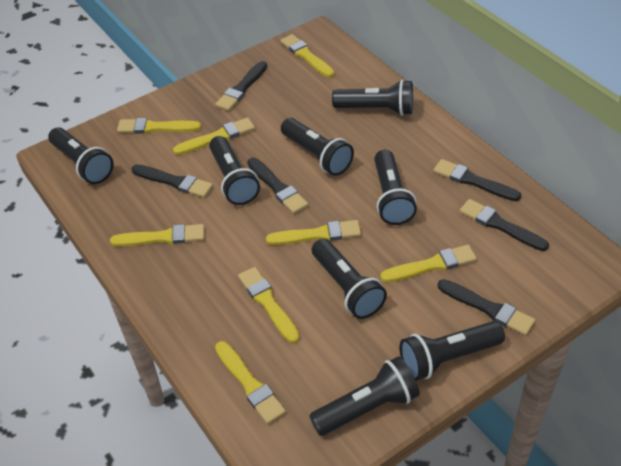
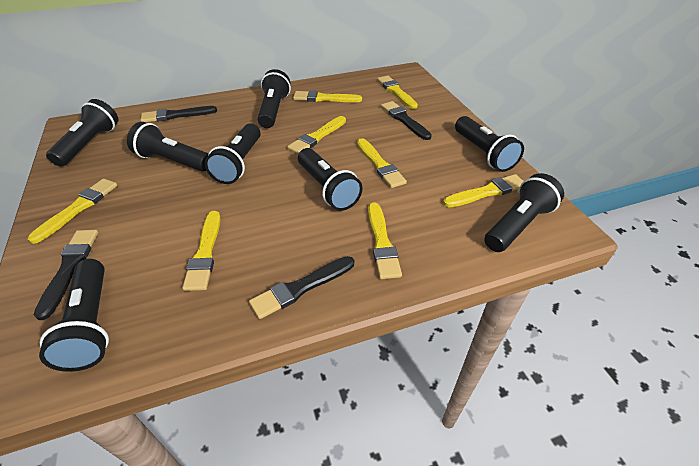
black brush: [131,165,213,197] [215,61,267,111] [247,158,308,214] [433,159,521,201] [438,279,535,335] [460,199,549,251] = 6 -> [34,230,98,320] [140,106,217,122] [249,256,354,319] [381,101,432,140] = 4

